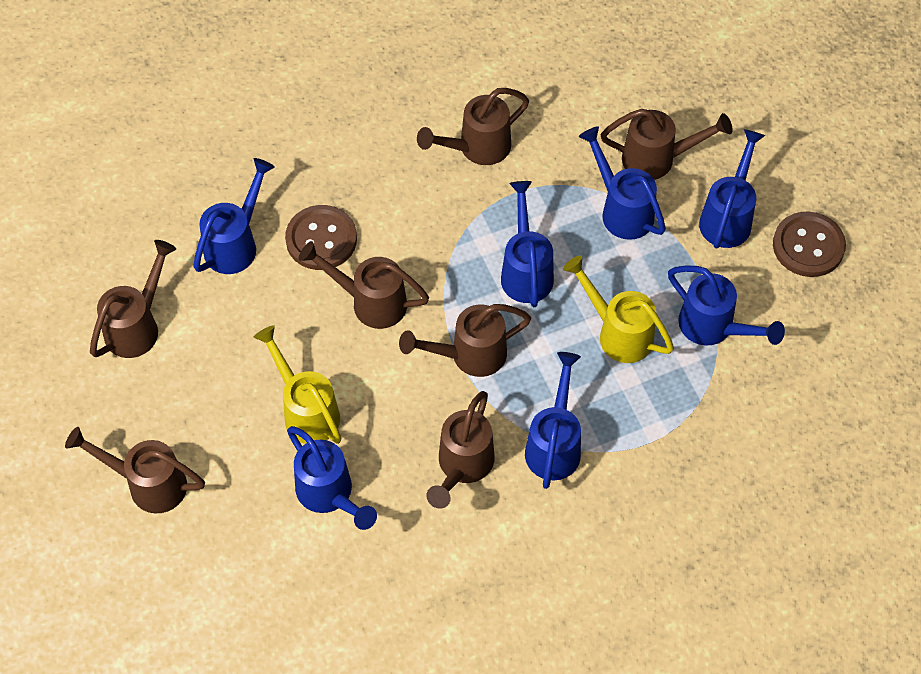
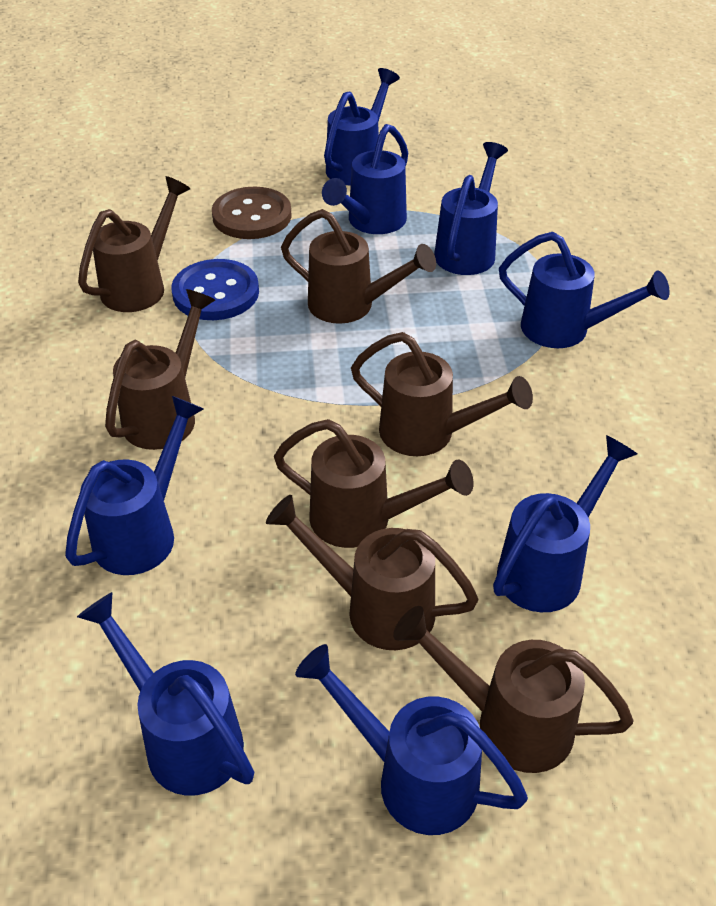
blue button: none = 0 -> [171,259,259,320] = 1
blue watering can: [193,158,275,274] [287,426,377,530] [501,181,554,307] [525,352,581,489] [579,126,666,240] [668,265,785,345] [699,129,765,249] = 7 -> [65,396,204,575] [77,592,254,796] [295,644,528,835] [322,124,408,234] [324,68,400,186] [434,142,508,275] [493,435,637,612] [499,232,670,348] = 8
brown button: [285,205,357,270] [773,212,846,277] = 2 -> [212,187,292,239] = 1
yellow watering can: [254,325,341,444] [563,255,674,363] = 2 -> none = 0

